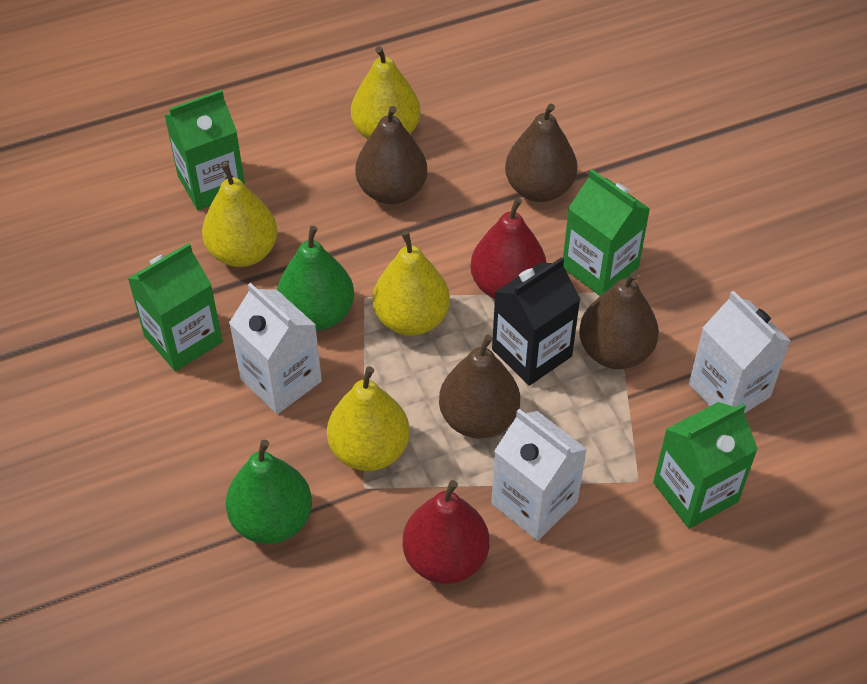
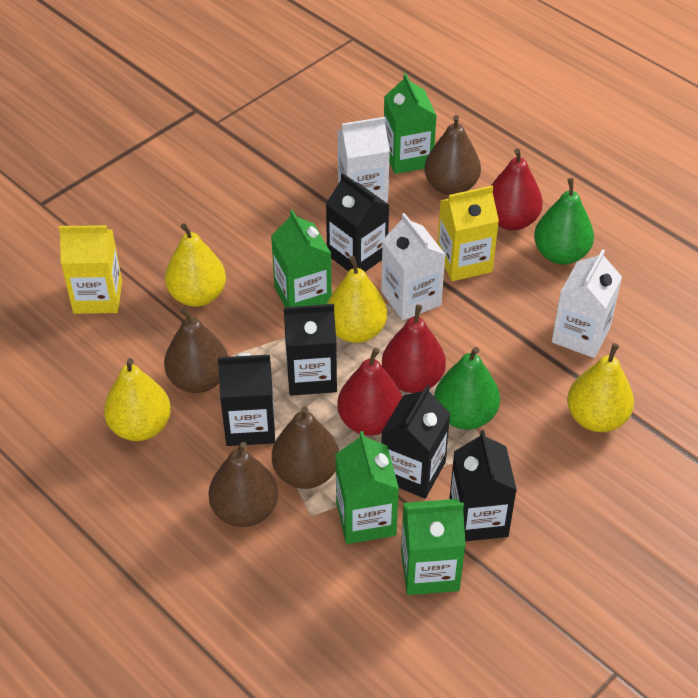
black carton: [492,257,581,386] = 1 -> [218,353,275,446] [284,304,337,396] [326,173,389,272] [381,385,451,498] [449,430,517,541] = 5
red pear: [403,480,489,584] [470,198,547,299] = 2 -> [337,348,402,436] [382,304,446,393] [491,148,543,231] = 3
yellow carton: none = 0 -> [59,225,122,314] [438,186,499,281] = 2

